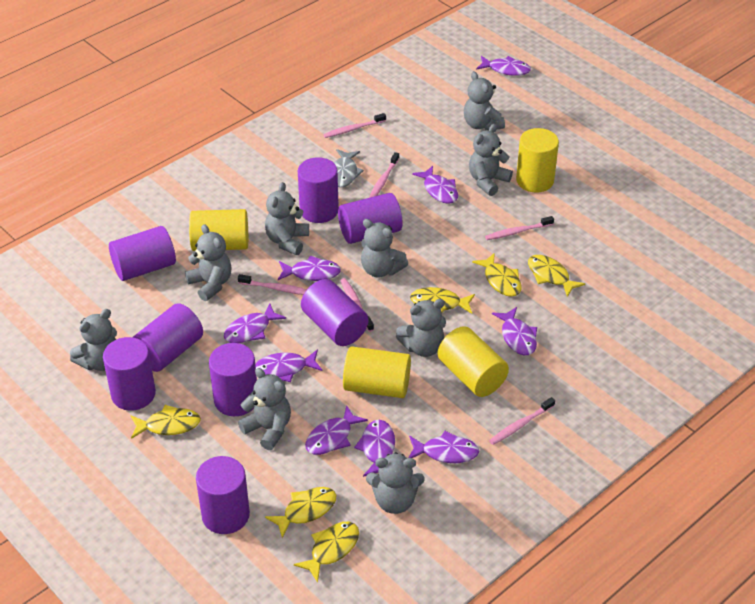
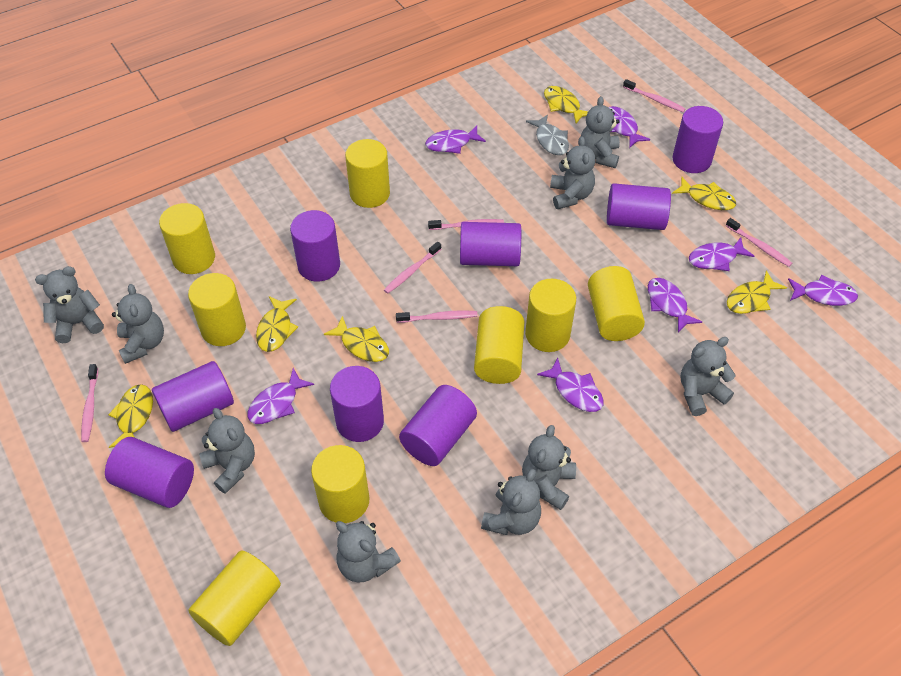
purple fish: [224,303,286,343] [255,350,322,382] [278,255,341,281] [305,405,368,455] [354,420,395,477] [408,431,479,463] [412,166,458,204] [476,56,531,76] [492,307,537,355] = 9 -> [247,368,314,424] [425,126,486,154] [537,358,604,412] [608,106,651,148] [648,278,702,332] [689,237,754,271] [788,275,858,306] = 7
yellow cylinder: [189,209,248,251] [343,346,411,398] [438,326,509,397] [516,128,559,192] = 4 -> [159,203,215,274] [188,273,246,346] [188,551,281,646] [311,445,369,523] [345,139,390,208] [474,306,525,384] [525,279,576,352] [588,266,645,341] = 8

